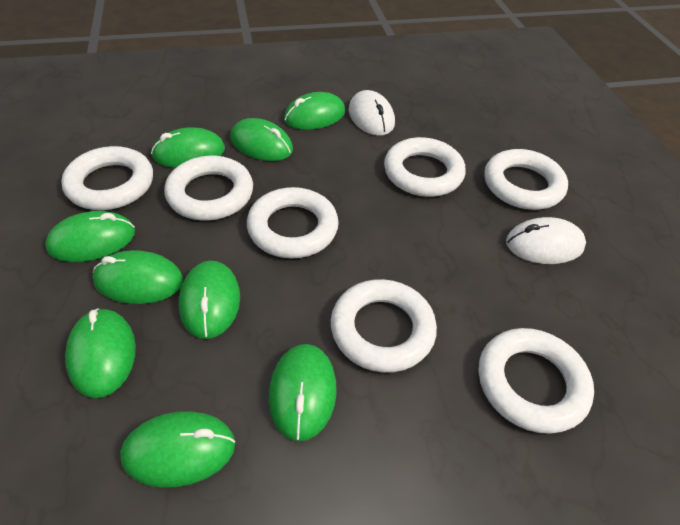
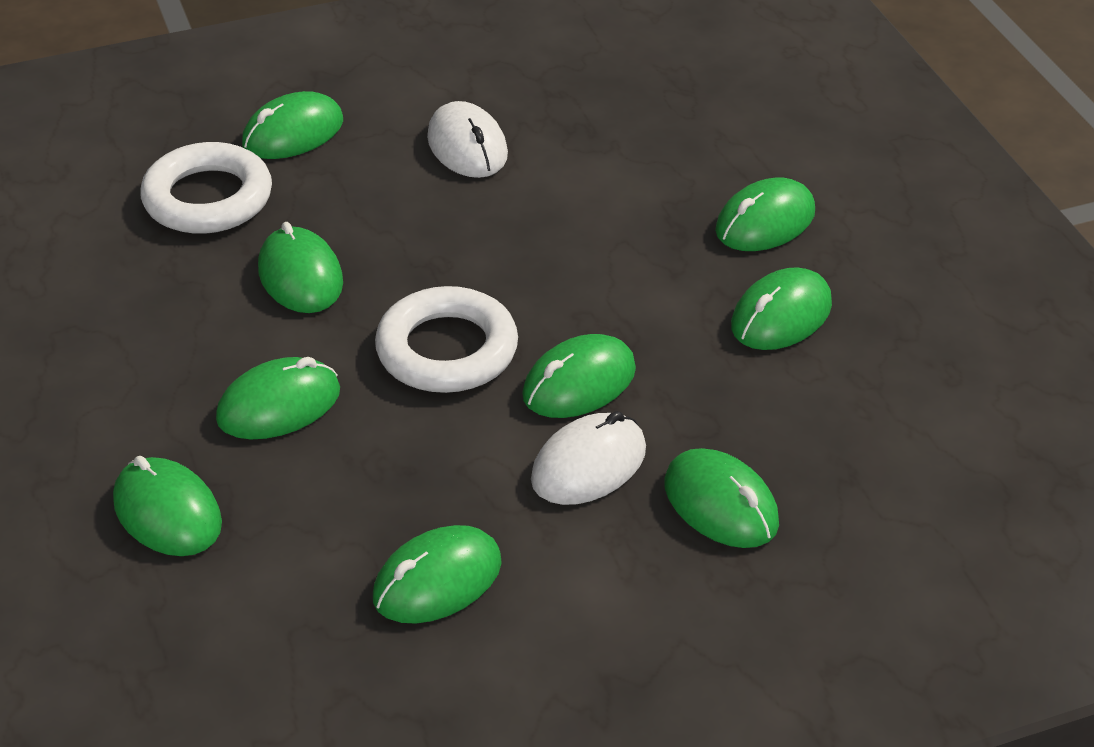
white ring: [61,146,153,210] [164,156,253,220] [247,187,339,258] [331,279,437,373] [384,137,466,197] [479,328,594,434] [484,149,568,210] = 7 -> [140,142,272,234] [375,286,518,393] = 2

